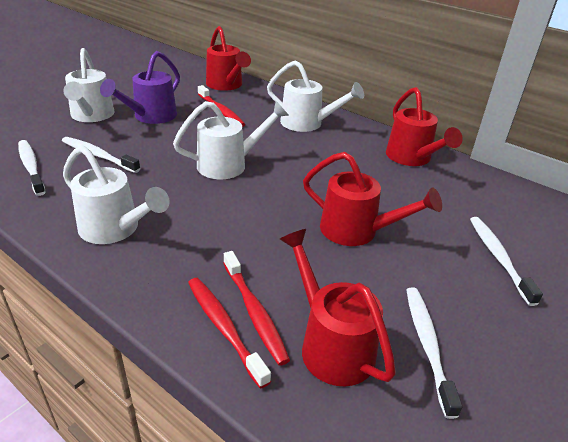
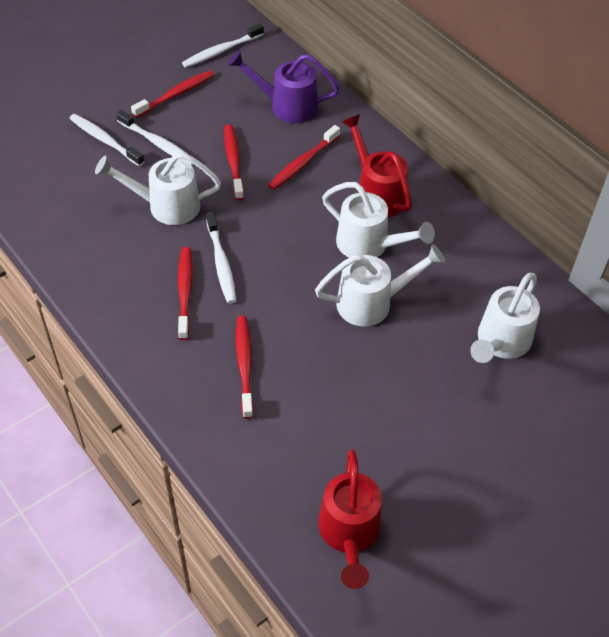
red toothbrush: [188,278,271,389] [198,85,245,127] [223,251,290,366] = 3 -> [131,70,214,118] [178,247,193,340] [224,124,244,200] [236,316,254,419] [268,125,340,190] = 5
red watering can: [206,26,251,91] [280,229,396,386] [303,152,442,246] [386,87,463,166] = 4 -> [318,449,382,589] [342,114,412,217] = 2

